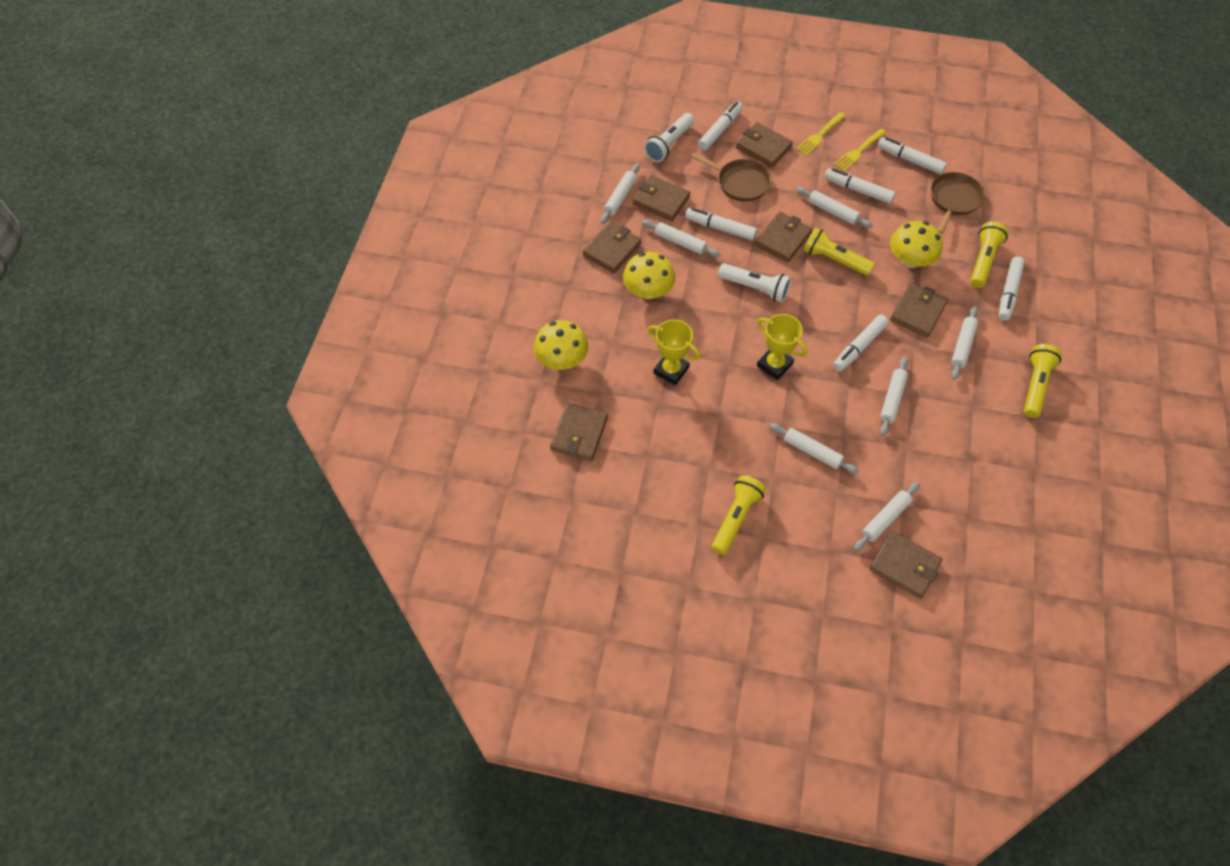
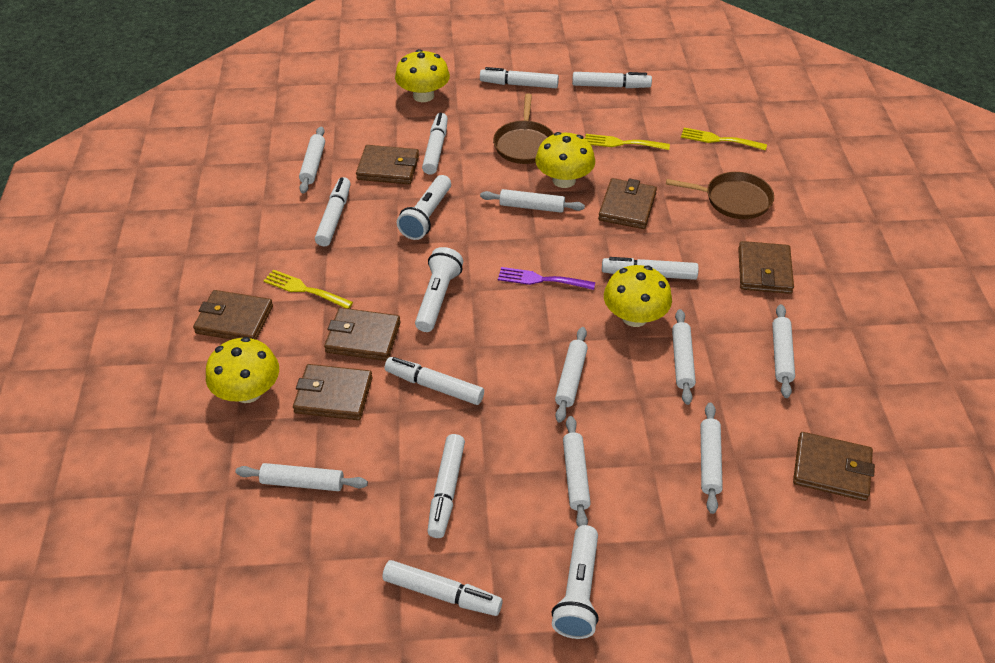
purple fork: none = 0 -> [498,267,595,290] = 1
white flashlight: [644,113,694,162] [718,263,791,302] = 2 -> [397,175,451,240] [415,247,463,332] [552,525,599,639] = 3
white marker: [685,208,757,241] [698,102,743,151] [824,168,895,204] [833,315,889,372] [878,137,947,174] [999,256,1025,321] = 6 -> [315,177,351,246] [382,560,503,616] [385,357,484,405] [422,113,448,175] [427,434,465,538] [480,67,559,88] [572,72,652,88] [602,257,699,280] = 8
white rolling pin: [601,163,640,224] [642,220,720,257] [770,423,859,474] [796,187,873,228] [854,482,920,551] [880,357,908,436] [951,306,978,380] = 7 -> [235,463,368,491] [299,126,325,194] [480,189,585,213] [555,327,588,422] [563,416,591,527] [672,309,696,405] [701,403,723,514] [772,304,795,398] = 8
yellow flashlight: [712,475,766,555] [803,227,875,276] [970,221,1008,288] [1024,344,1061,418] = 4 -> none = 0
yellow fork: [796,112,846,156] [834,129,886,171] = 2 -> [263,269,353,309] [585,134,670,150] [681,128,767,151] = 3
yellow mushroom: [534,320,588,370] [623,252,675,299] [890,221,943,268] = 3 -> [206,337,279,403] [395,49,450,102] [535,132,595,188] [604,265,672,327] = 4
yellow trophy: [648,319,700,386] [757,314,807,380] = 2 -> none = 0

